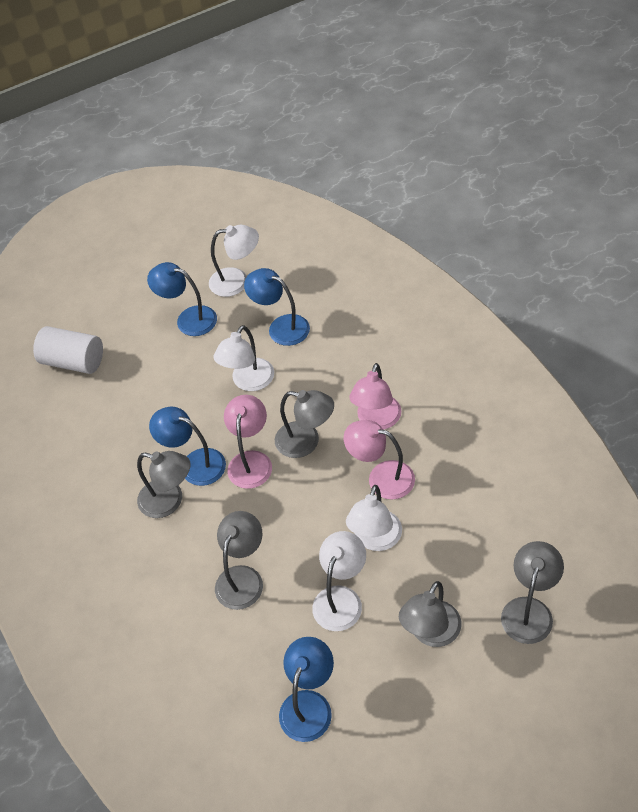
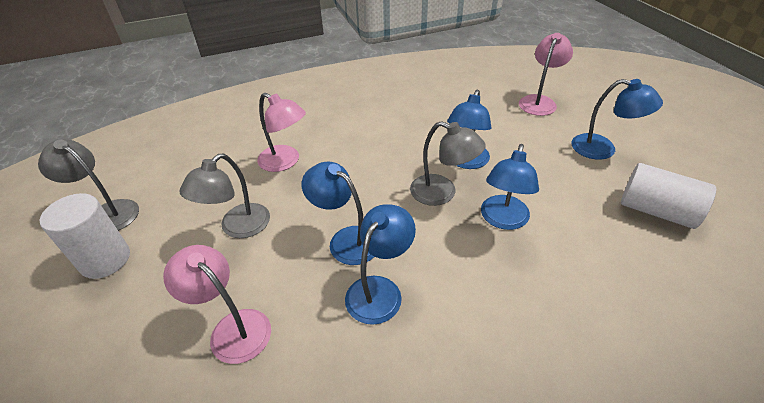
blue lamp: [147,262,217,336] [149,407,226,486] [244,268,310,346] [279,637,334,742] = 4 -> [301,161,374,265] [345,204,416,325] [447,90,491,169] [481,144,539,230] [572,79,663,160] = 5
grey lamp: [137,451,191,518] [215,511,263,610] [275,390,334,458] [399,581,461,647] [501,541,564,644] = 5 -> [38,139,139,231] [179,154,270,238] [410,121,486,206] = 3
white cylinder: [33,326,103,374] = 1 -> [40,193,130,279] [621,163,716,229] = 2
white lamp: [209,225,259,297] [213,325,274,391] [312,531,366,631] [346,485,402,551] = 4 -> none = 0

